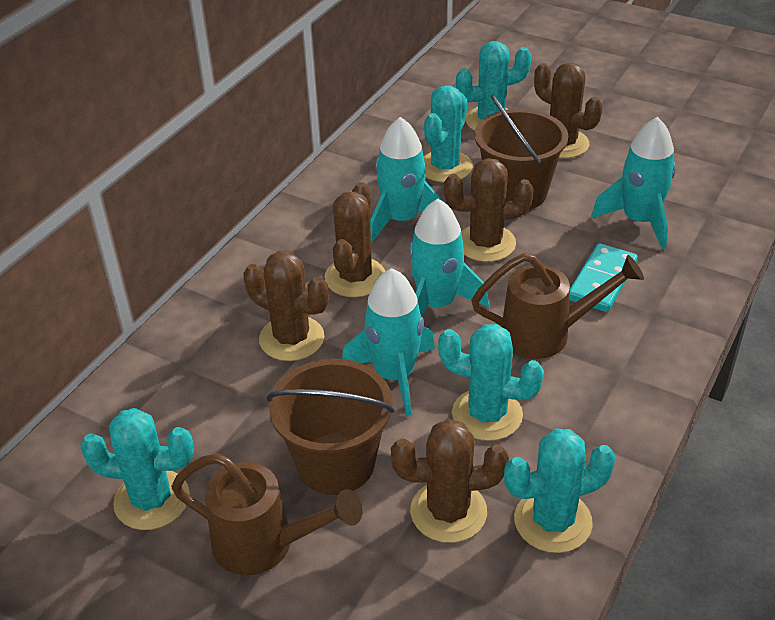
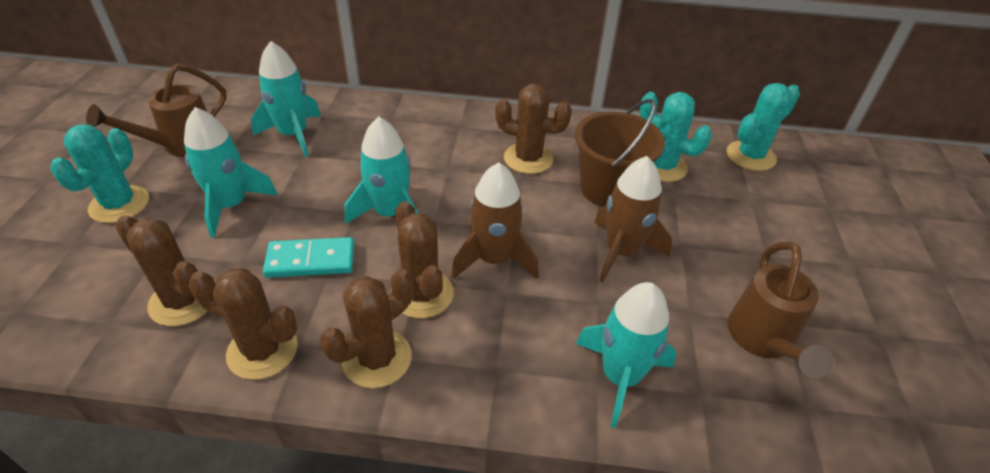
brown bucket: [267,359,394,495] [474,95,568,210] = 2 -> [575,99,665,207] = 1
brown rocket: none = 0 -> [451,162,539,279] [594,156,672,283] = 2
turquoise cactus: [80,408,194,530] [424,85,473,182] [438,324,544,441] [456,41,532,131] [504,429,616,553] = 5 -> [50,125,149,223] [640,92,712,182] [727,83,800,171] = 3

